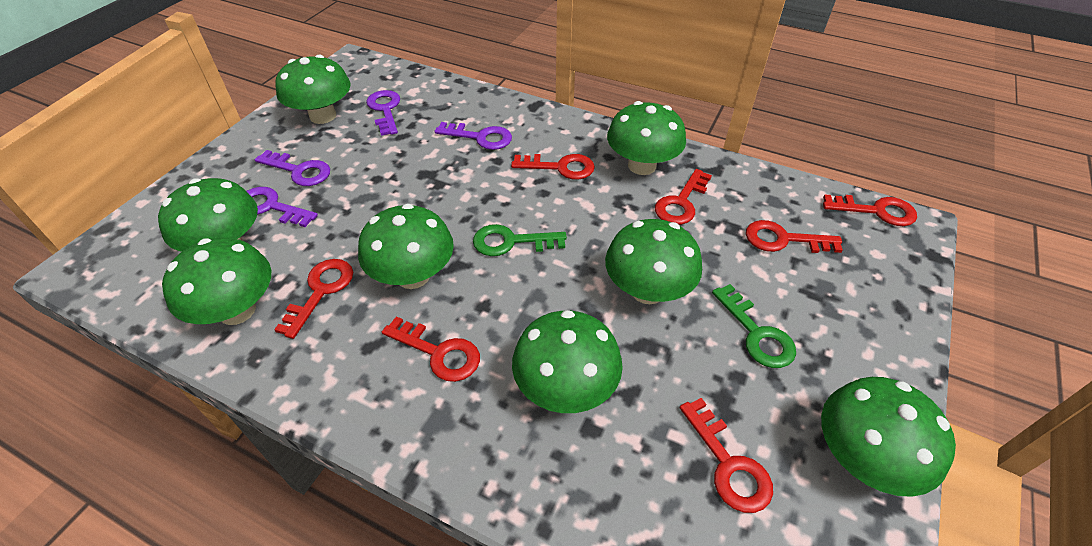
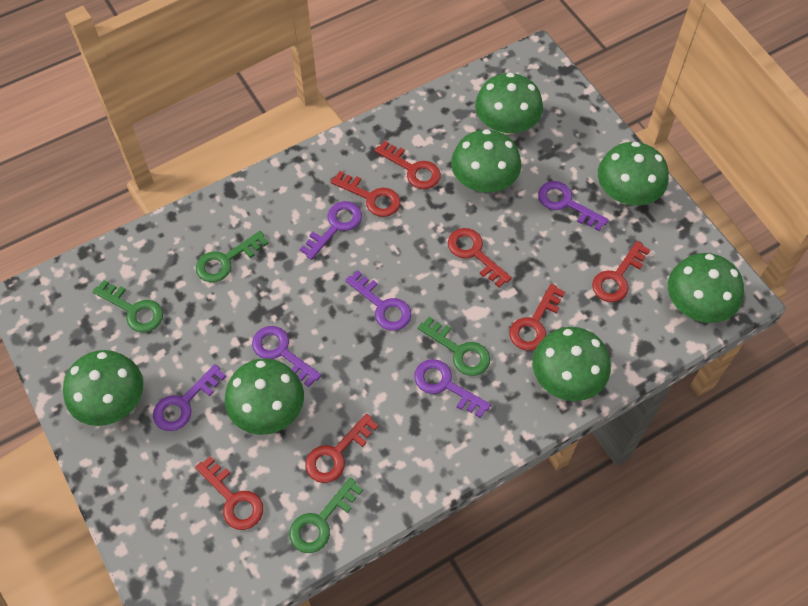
green key: [473,224,567,256] [712,284,796,368] = 2 -> [93,280,163,333] [196,231,269,282] [289,478,363,553] [418,317,490,376] = 4
green mushroom: [158,178,258,252] [162,238,271,325] [275,55,350,124] [358,204,454,289] [512,310,623,413] [605,219,702,304] [607,101,686,175] [821,377,956,497] = 8 -> [63,350,143,426] [225,359,304,435] [451,129,521,193] [475,73,543,135] [533,327,611,401] [598,142,669,205] [668,253,744,323] = 7
purple key: [247,187,318,227] [255,150,330,186] [366,90,400,136] [435,122,512,150] = 4 -> [153,364,226,431] [252,326,321,387] [300,201,362,260] [345,271,412,331] [414,359,491,418] [538,181,609,231] = 6

